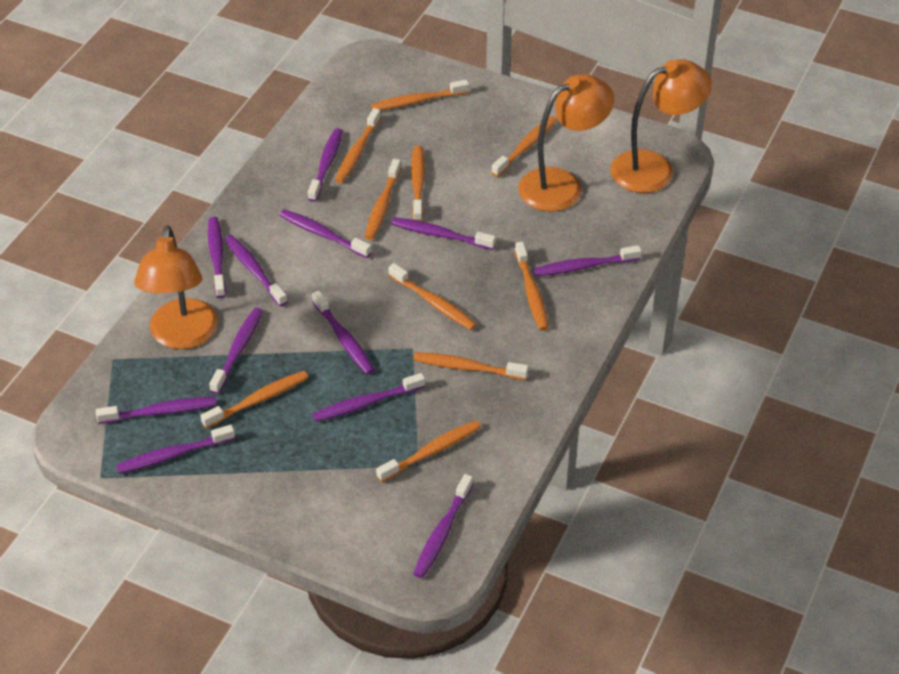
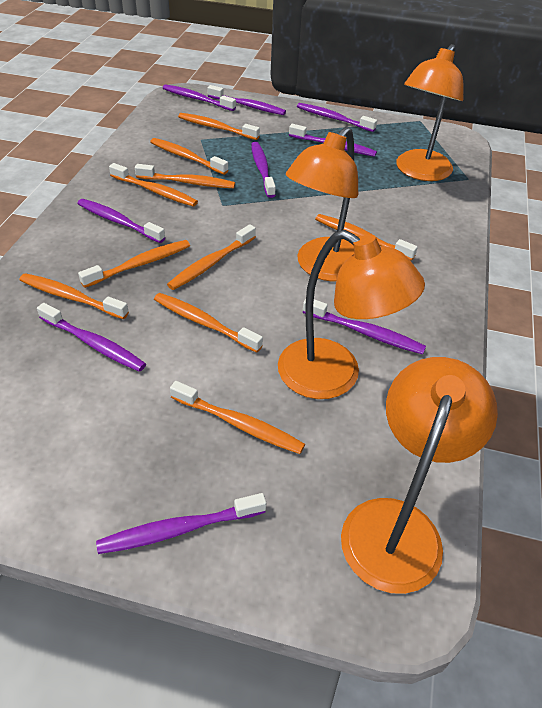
orange lamp: [134,225,218,349] [518,74,614,212] [610,59,712,193] = 3 -> [278,230,425,399] [286,126,358,281] [341,357,498,594] [396,44,463,181] = 4
purple toothbrush: [96,397,217,424] [116,425,235,474] [208,217,226,298] [209,307,263,394] [225,235,287,307] [279,209,372,258] [308,128,343,202] [312,291,374,374] [312,373,425,422] [391,217,496,250] [413,474,473,578] [533,245,642,276] = 12 -> [37,303,146,372] [77,199,165,243] [96,493,266,554] [163,85,236,111] [207,85,286,115] [251,142,276,198] [289,124,377,157] [297,103,377,132] [303,299,426,355] = 9

